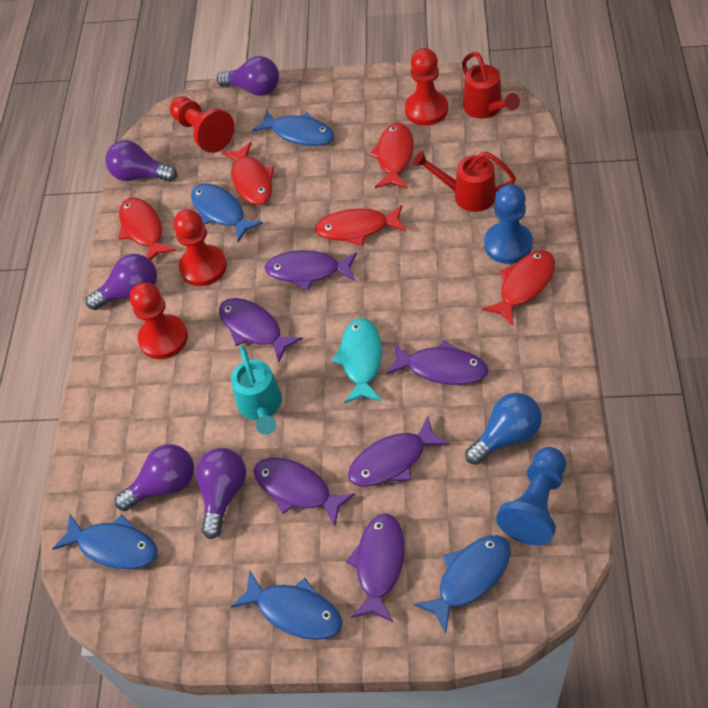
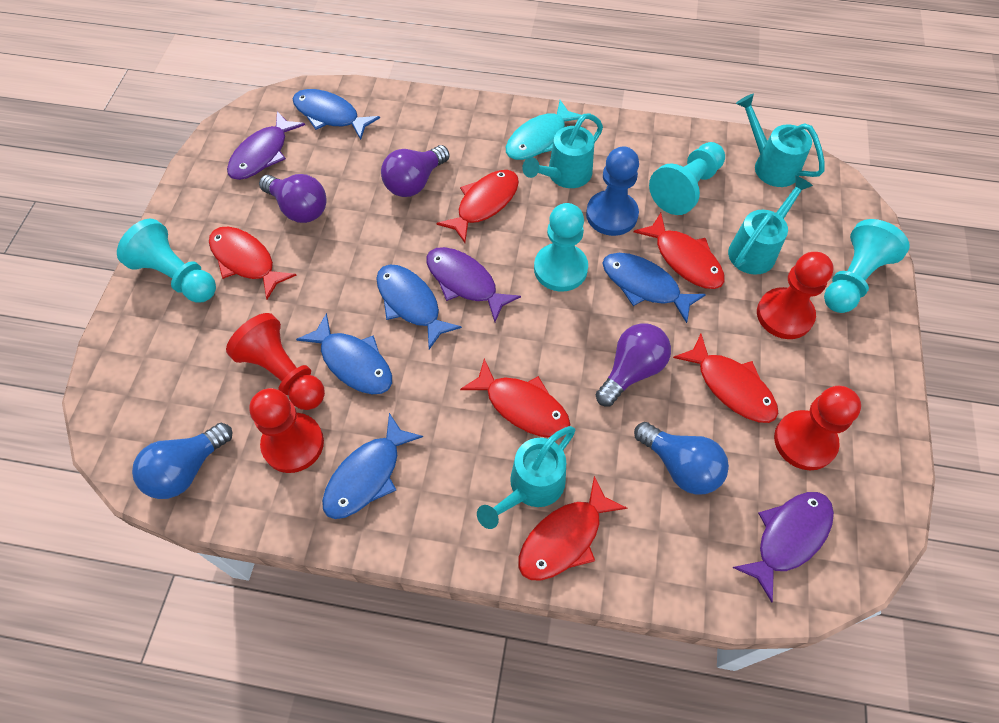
blue light bulb: [465,393,542,465] = 1 -> [132,423,232,499] [634,422,729,495] = 2
blue pawn: [484,184,533,264] [496,447,566,546] = 2 -> [586,146,639,236] = 1
purple fish: [219,298,303,362] [254,458,355,526] [265,250,357,290] [346,513,404,622] [348,416,449,487] [386,340,489,385] = 6 -> [227,111,305,180] [426,247,521,322] [733,492,834,602] = 3
purple light bulb: [86,254,157,310] [105,140,177,182] [115,444,194,511] [196,448,246,539] [217,56,279,96] = 5 -> [259,174,327,223] [381,145,450,197] [596,323,671,406] = 3
red fish: [119,197,176,260] [222,142,274,205] [315,205,406,246] [369,123,414,189] [482,250,555,326] = 5 -> [209,227,297,299] [436,170,519,243] [460,358,571,437] [518,476,627,581] [634,213,725,289] [673,334,778,423] = 6
red watering can: [413,151,516,212] [462,52,520,119] = 2 -> none = 0
turquoise pawn: none = 0 -> [117,219,216,303] [534,203,588,291] [649,142,725,215] [824,219,910,313] = 4
turquoise watering can: [231,346,282,435] = 1 -> [477,426,576,529] [522,113,603,188] [728,175,813,275] [736,94,825,187] = 4

